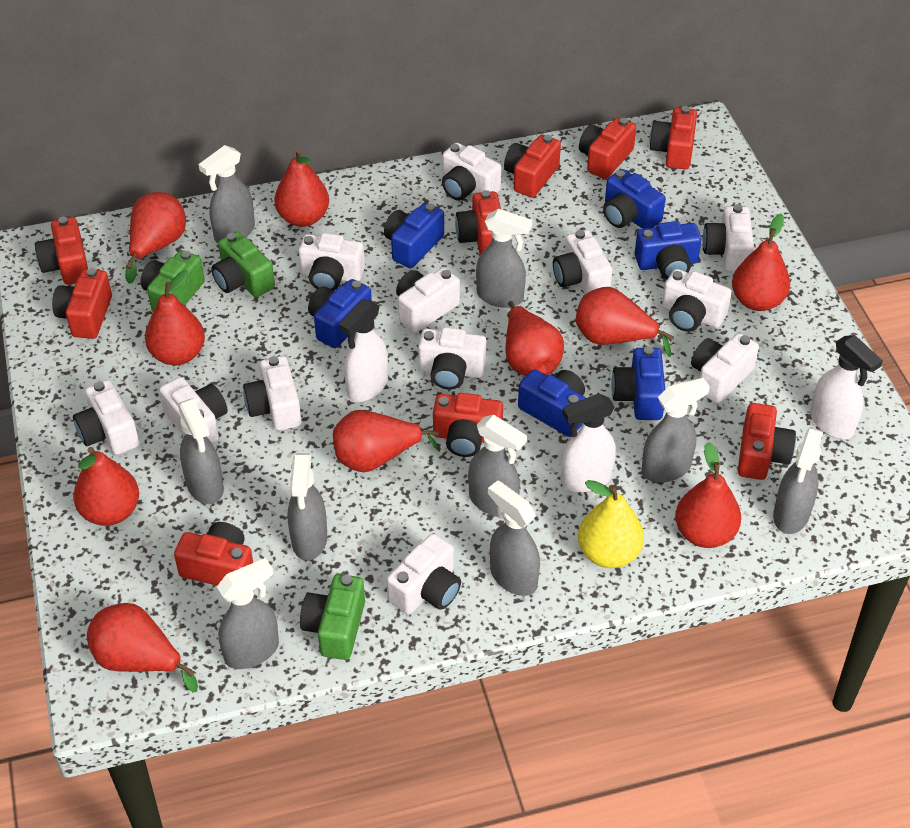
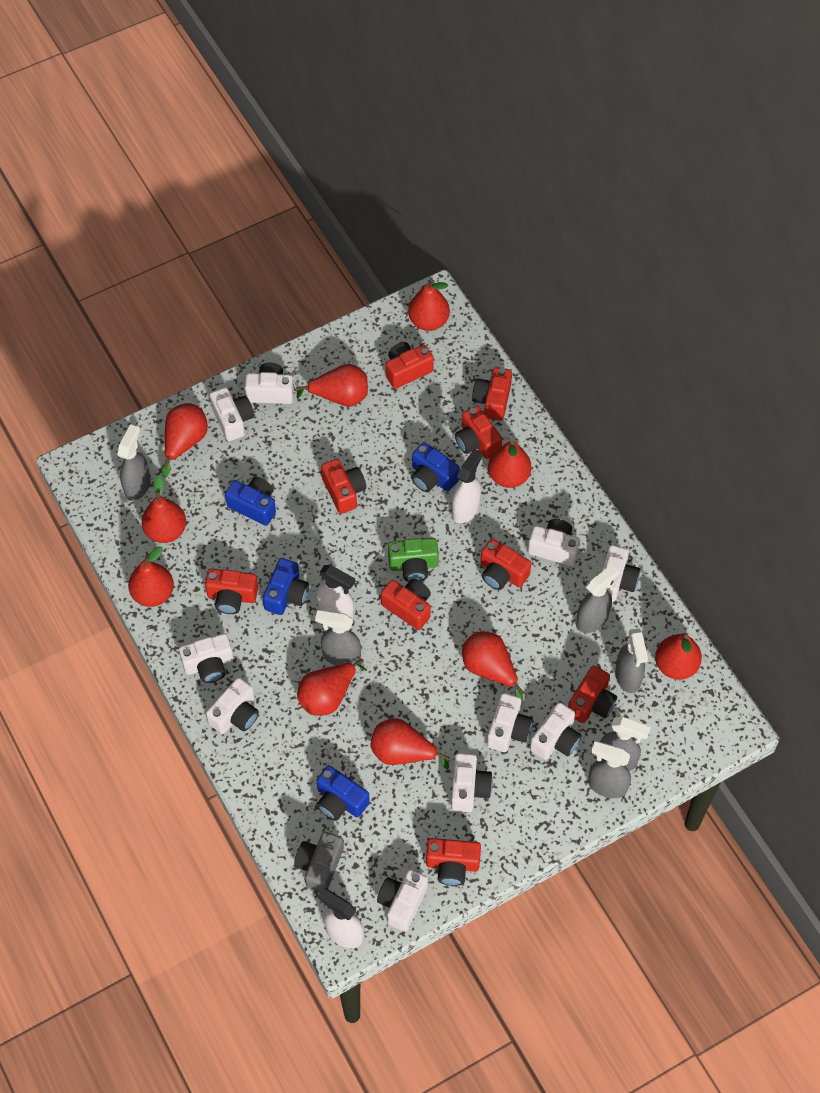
blue camera: [308,279,372,348] [384,203,444,268] [518,369,586,437] [603,169,665,229] [611,346,665,420] [634,221,702,279] = 6 -> [225,477,276,526] [263,558,309,615] [317,765,370,821] [411,442,460,492] = 4
green camera: [141,250,205,312] [211,232,275,297] [300,574,365,660] = 3 -> [388,538,439,582] = 1
grey camera: none = 0 -> [294,832,344,892] = 1
grey spray bottle: [178,398,224,504] [198,145,255,243] [217,558,279,669] [288,453,327,560] [468,415,527,517] [476,209,532,308] [488,481,540,596] [642,378,710,482] [773,428,823,534] = 9 -> [117,424,150,501] [315,610,361,666] [576,564,619,633] [588,741,631,798] [600,717,651,771] [615,628,648,693] = 6
white camera: [73,380,139,455] [159,377,228,443] [243,356,302,431] [299,233,365,291] [386,534,461,614] [396,268,460,333] [418,327,486,390] [442,143,501,201] [553,230,613,294] [662,269,732,332] [691,333,759,403] [703,204,754,272] = 12 -> [179,633,234,683] [206,677,259,734] [210,387,254,441] [245,362,294,404] [377,870,428,932] [451,753,493,812] [487,693,533,752] [528,519,580,566] [530,702,582,760] [602,545,640,602] = 10
yellow pear: [578,480,644,568] = 1 -> none = 0

